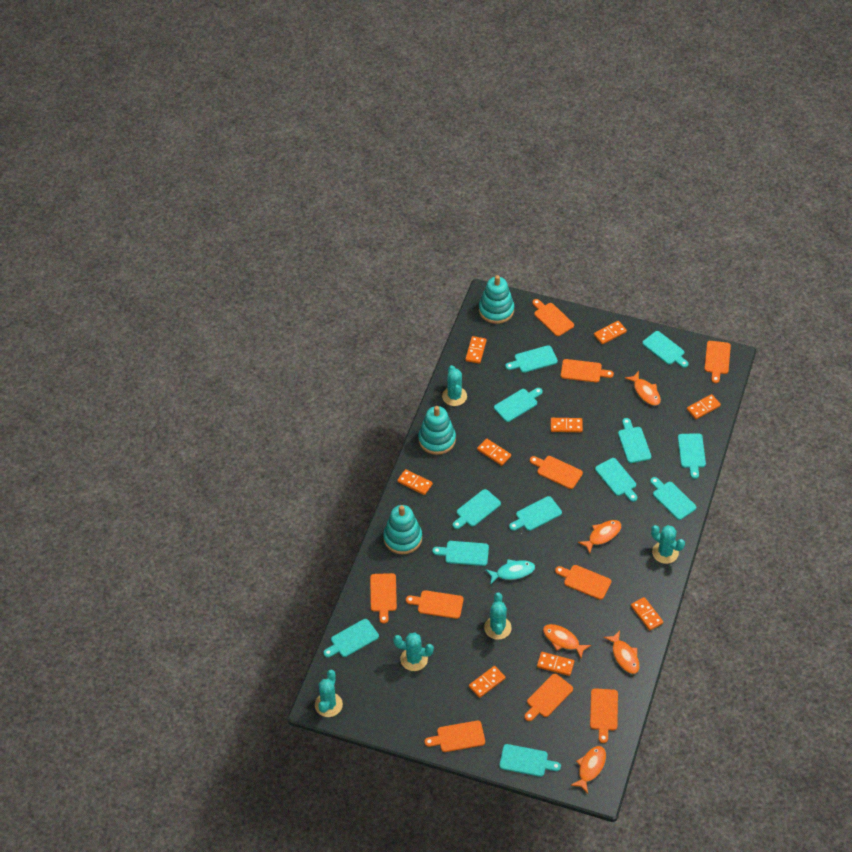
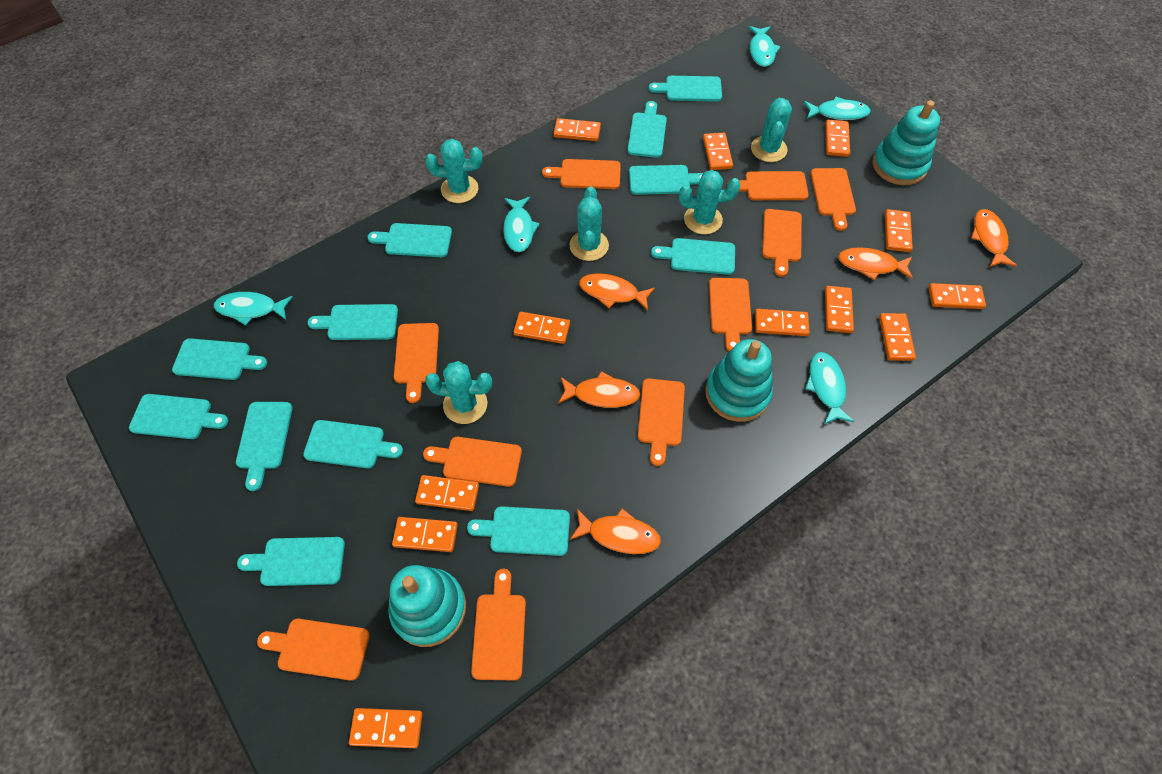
orange domino: [397,469,433,495] [465,336,487,364] [469,666,506,698] [477,438,511,466] [537,652,574,676] [551,418,583,432] [594,321,627,344] [631,597,663,631] [687,394,721,419] = 9 -> [349,708,422,748] [392,517,458,552] [415,475,479,511] [513,312,570,344] [554,118,601,141] [703,133,733,170] [755,309,810,336] [825,120,850,157] [825,286,854,333] [879,313,916,361] [885,209,913,252] [928,283,986,309] = 12
turquoise fish: [486,559,535,584] = 1 -> [214,292,293,325] [503,197,540,252] [748,26,780,67] [804,96,871,120] [805,352,854,424] = 5

